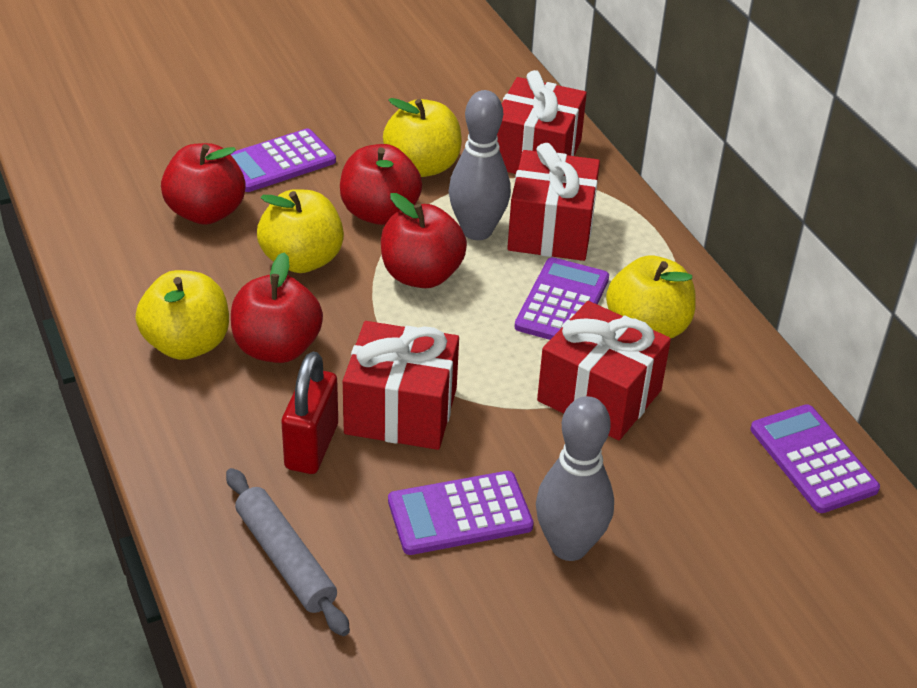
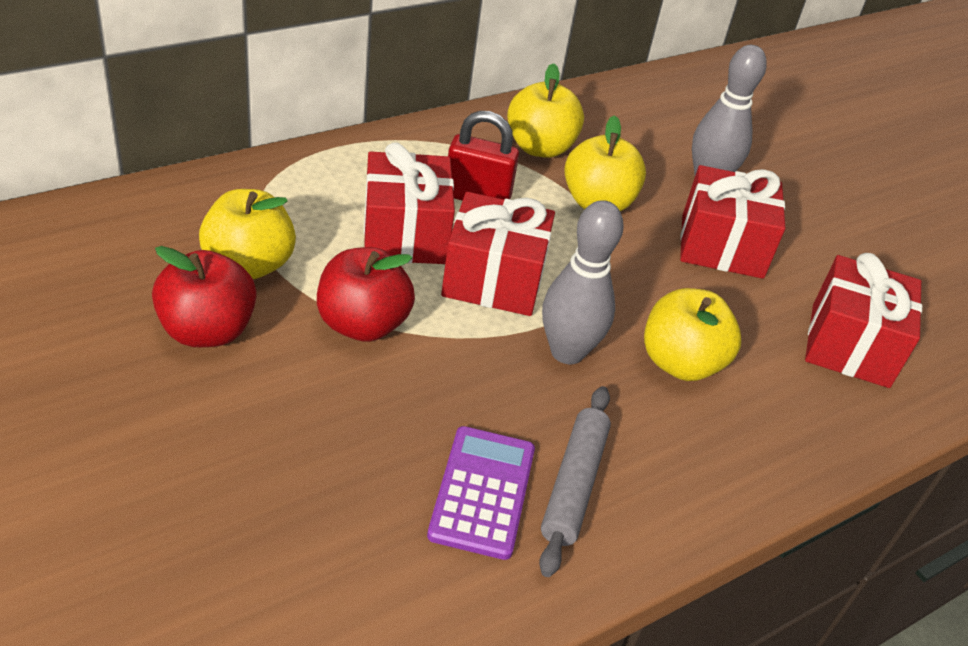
purple calculator: [230,129,336,192] [388,471,534,555] [514,257,609,340] [750,404,880,513] = 4 -> [427,426,535,560] = 1
red apple: [161,143,246,225] [231,253,323,363] [340,144,422,225] [381,193,467,288] = 4 -> [152,246,257,347] [317,247,415,342] = 2

